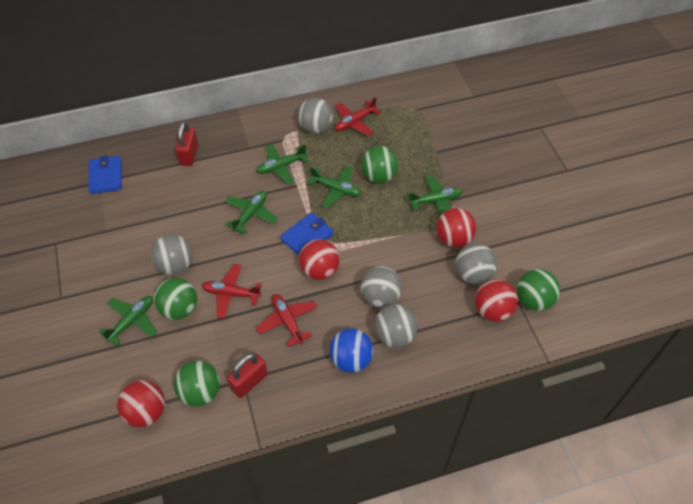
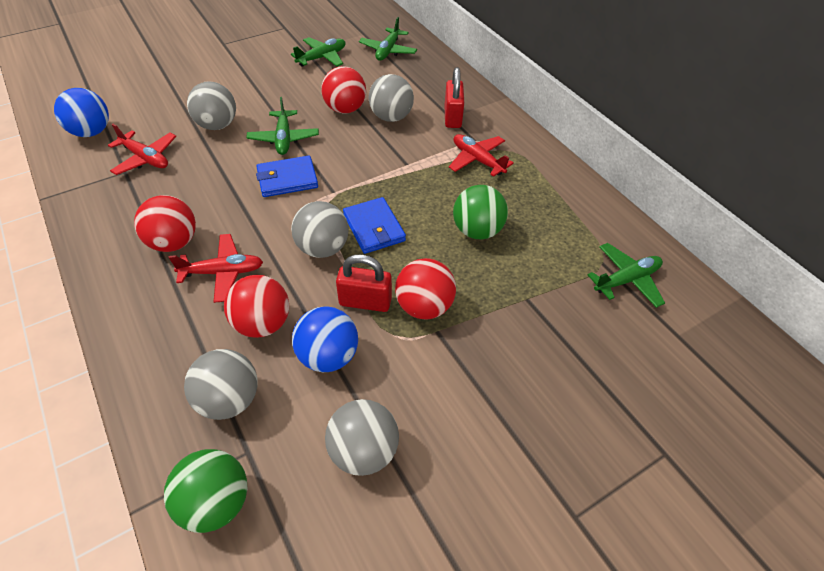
blue ball: [329,328,373,373] = 1 -> [54,88,109,137] [292,307,358,372] = 2
green ball: [154,278,197,320] [174,361,220,407] [361,146,399,183] [517,269,560,311] = 4 -> [164,449,247,533] [453,185,508,240] = 2
green plane: [99,296,157,346] [225,190,278,234] [256,143,309,184] [308,165,361,208] [408,175,462,215] = 5 -> [246,97,319,155] [291,37,345,67] [359,17,417,61] [588,243,665,308] = 4

